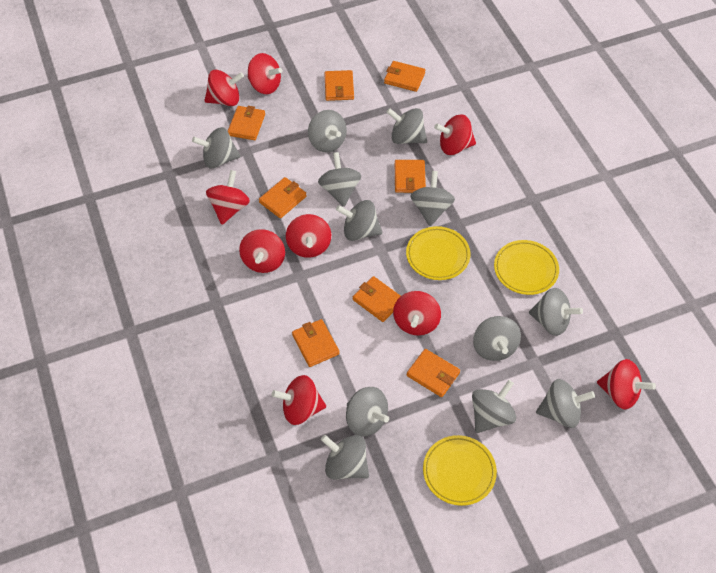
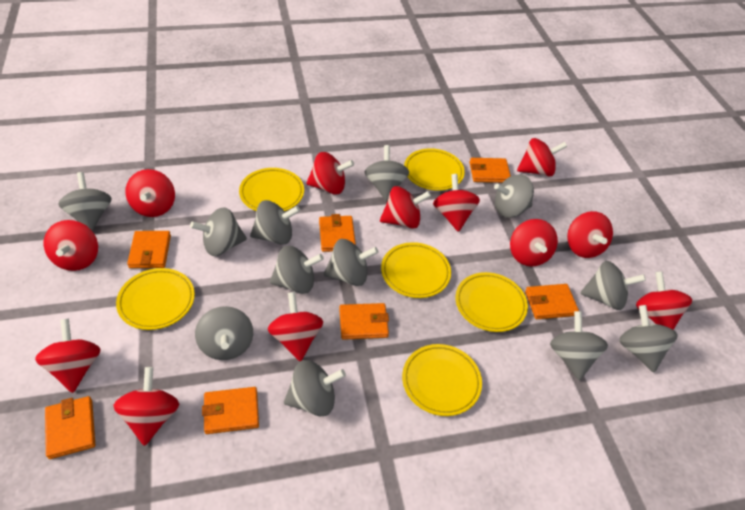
orange wallet: [228,106,265,140] [259,177,307,218] [292,319,340,367] [324,70,354,101] [353,276,401,322] [384,61,426,92] [395,160,426,193] [407,349,460,397] = 8 -> [45,396,95,459] [127,231,171,268] [202,387,259,434] [319,214,356,252] [339,303,389,340] [470,158,511,183] [525,284,579,319] = 7
red spinning top: [204,70,244,106] [206,170,250,225] [239,229,285,273] [248,53,282,94] [272,375,326,425] [286,214,331,258] [393,291,441,336] [434,114,476,155] [597,359,656,410] = 9 -> [35,319,101,393] [44,220,98,271] [113,367,179,446] [125,169,175,217] [268,292,323,361] [306,152,354,195] [380,186,431,229] [433,174,480,232] [510,219,558,266] [517,138,567,177] [567,211,613,258] [636,271,692,330] = 12
yellow plate: [406,226,470,280] [423,435,497,506] [494,240,559,295] = 3 -> [116,268,195,330] [239,168,304,211] [381,242,451,298] [402,344,482,416] [404,148,465,191] [455,272,528,332] = 6

